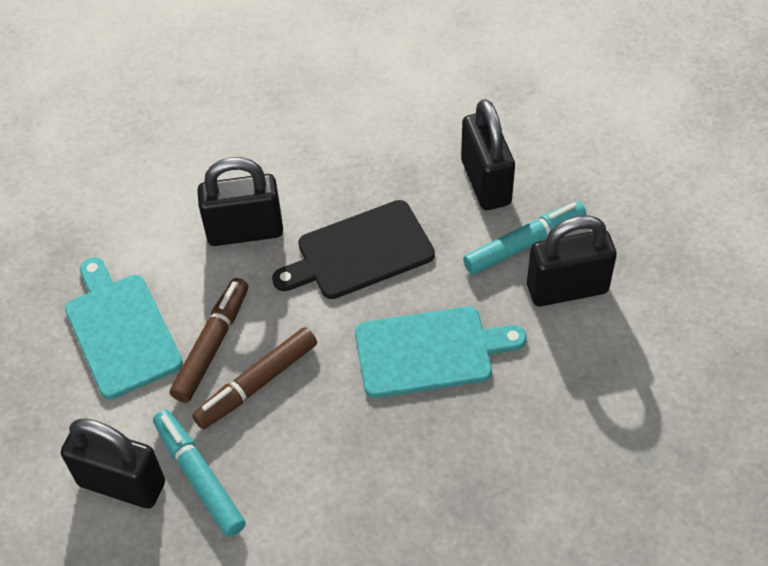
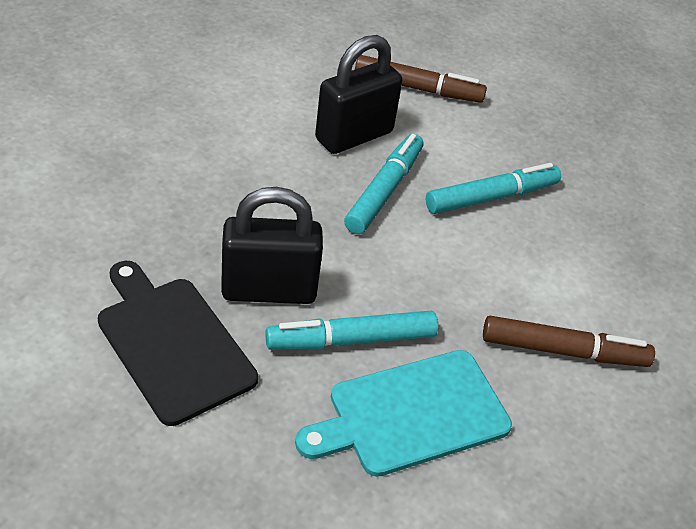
black padlock: [61,419,165,509] [197,157,283,246] [461,99,515,210] [527,215,617,307] = 4 -> [221,187,323,304] [315,35,402,154] = 2
turquoise cutting board: [65,257,183,399] [355,306,527,398] = 2 -> [295,350,512,477] = 1
turquoise marker: [153,410,246,537] [463,201,586,275] = 2 -> [265,311,438,350] [344,134,423,234] [426,163,561,214] = 3

